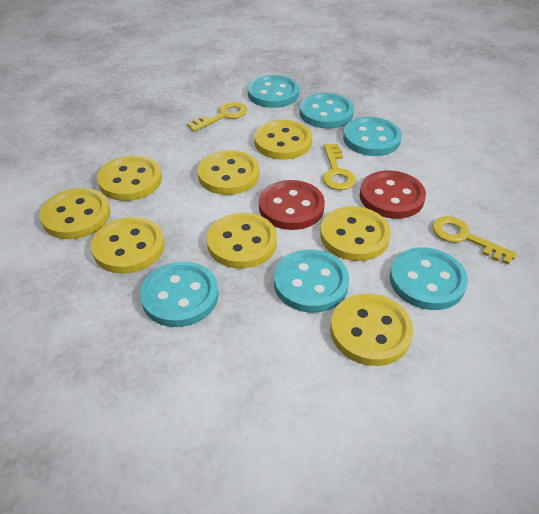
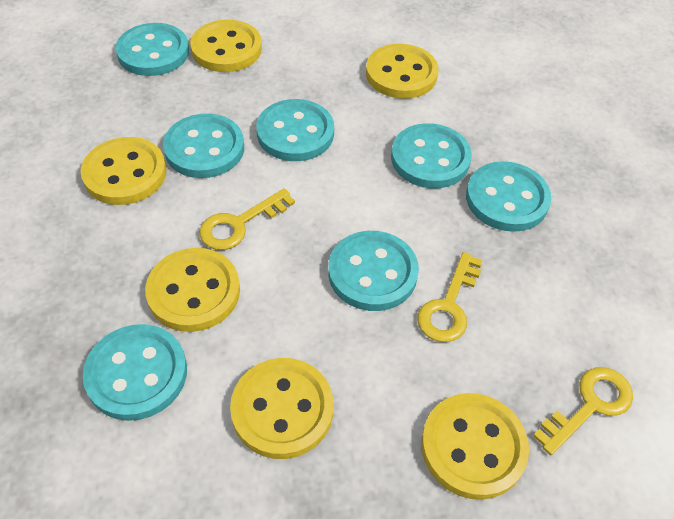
red button: [259,180,325,230] [360,170,426,219] = 2 -> none = 0
turquoise button: [140,261,218,327] [248,75,299,108] [274,250,350,313] [299,93,354,129] [343,117,402,156] [390,247,468,310] = 6 -> [83,324,187,421] [115,23,189,76] [163,114,244,178] [256,99,334,161] [328,231,419,311] [391,123,472,188] [466,161,551,232] = 7
yellow button: [40,188,111,239] [91,217,164,274] [97,155,162,201] [198,150,260,195] [206,213,277,269] [254,120,312,160] [320,206,391,261] [330,294,414,366] = 8 -> [81,137,167,205] [145,248,240,332] [190,20,262,72] [230,358,334,459] [366,44,438,99] [421,393,529,500] = 6

